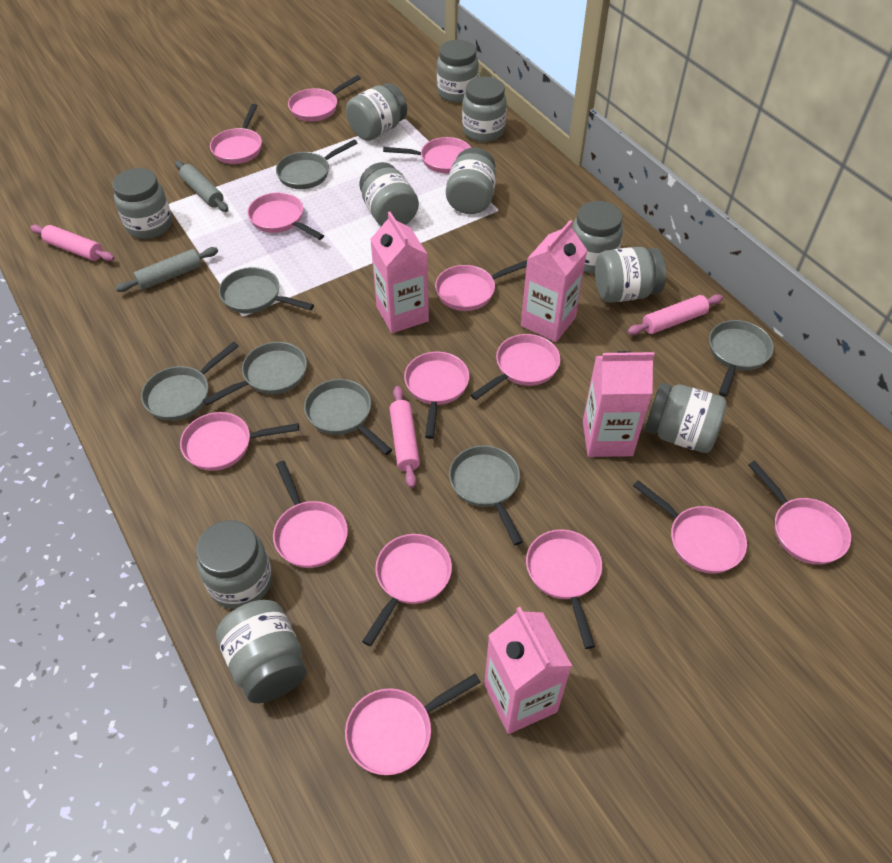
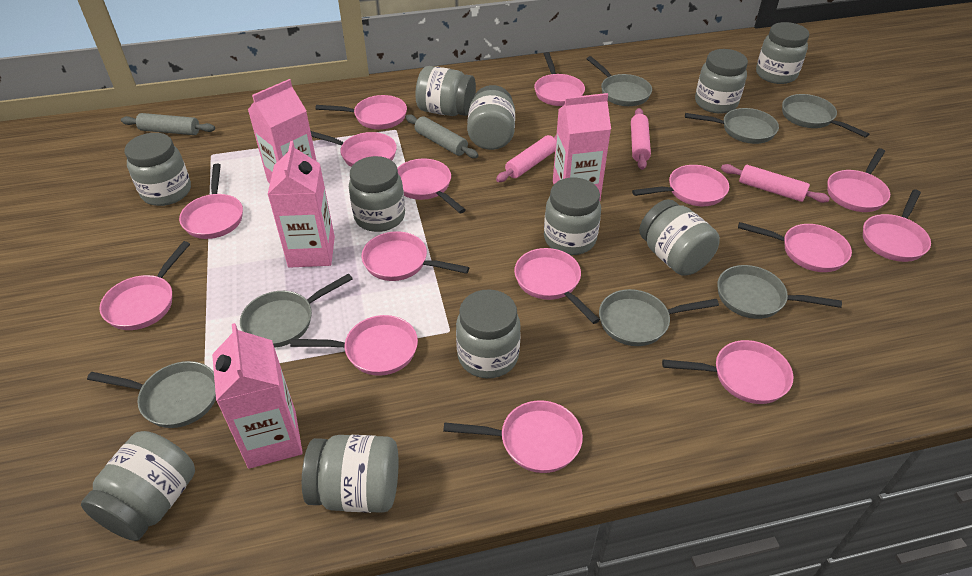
pink pan: [180,412,299,471] [210,104,262,164] [247,192,324,240] [273,461,348,568] [288,75,361,121] [345,673,481,775] [362,534,452,646] [383,137,471,174] [404,352,469,439] [435,260,527,311] [470,334,560,400] [526,529,602,649] [633,480,747,574] [748,461,851,565] = 14 -> [99,241,190,330] [179,164,243,239] [290,315,418,376] [311,131,397,167] [315,95,407,129] [361,231,470,281] [397,159,466,214] [443,400,583,473] [514,248,600,324] [534,52,585,106] [632,165,729,206] [662,340,793,404] [738,222,852,272] [827,148,890,212] [863,189,931,262] = 15

